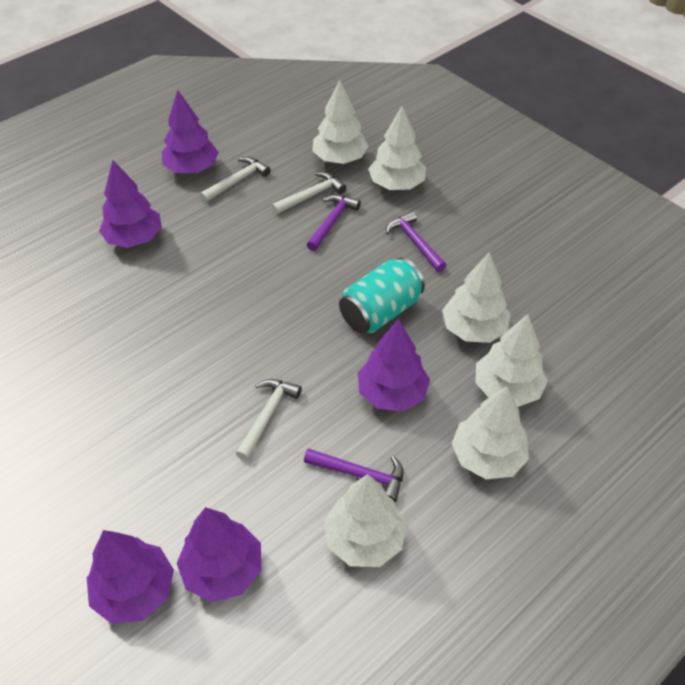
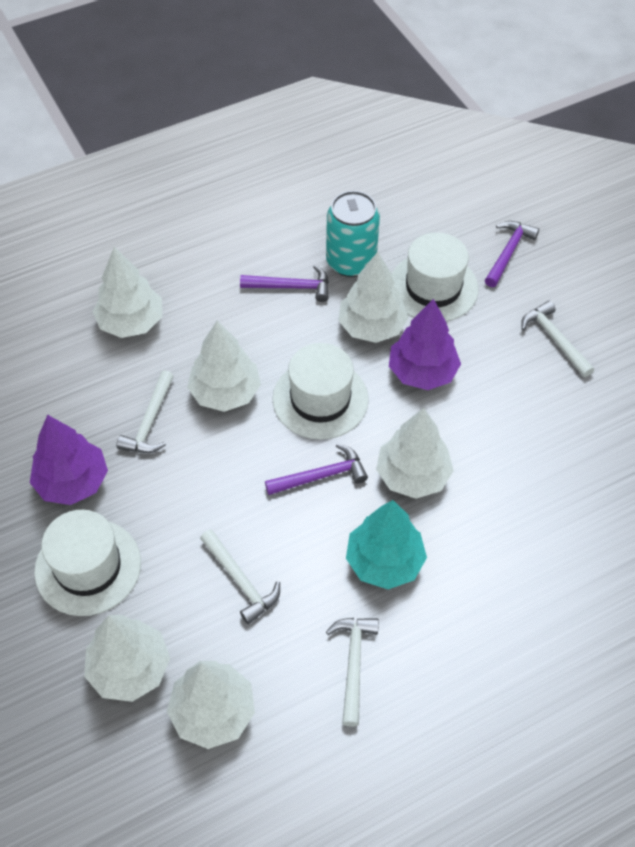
purple tree: [87,530,174,624] [99,160,162,248] [162,89,219,173] [177,507,261,602] [358,319,430,411] = 5 -> [30,415,108,505] [389,299,461,390] = 2
turquoise tree: none = 0 -> [346,500,427,589] = 1
white hammer: [200,157,271,202] [236,379,302,460] [271,172,346,214] = 3 -> [116,370,174,453] [200,529,280,624] [326,618,379,727] [521,301,594,377] = 4
white hat: none = 0 -> [34,510,141,616] [273,343,369,440] [392,232,479,322] = 3

